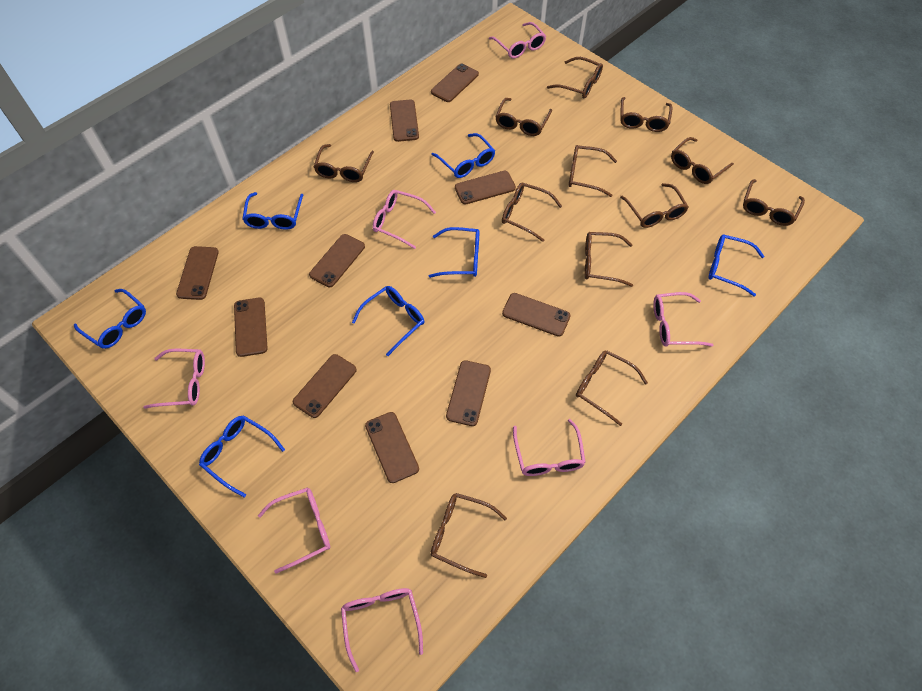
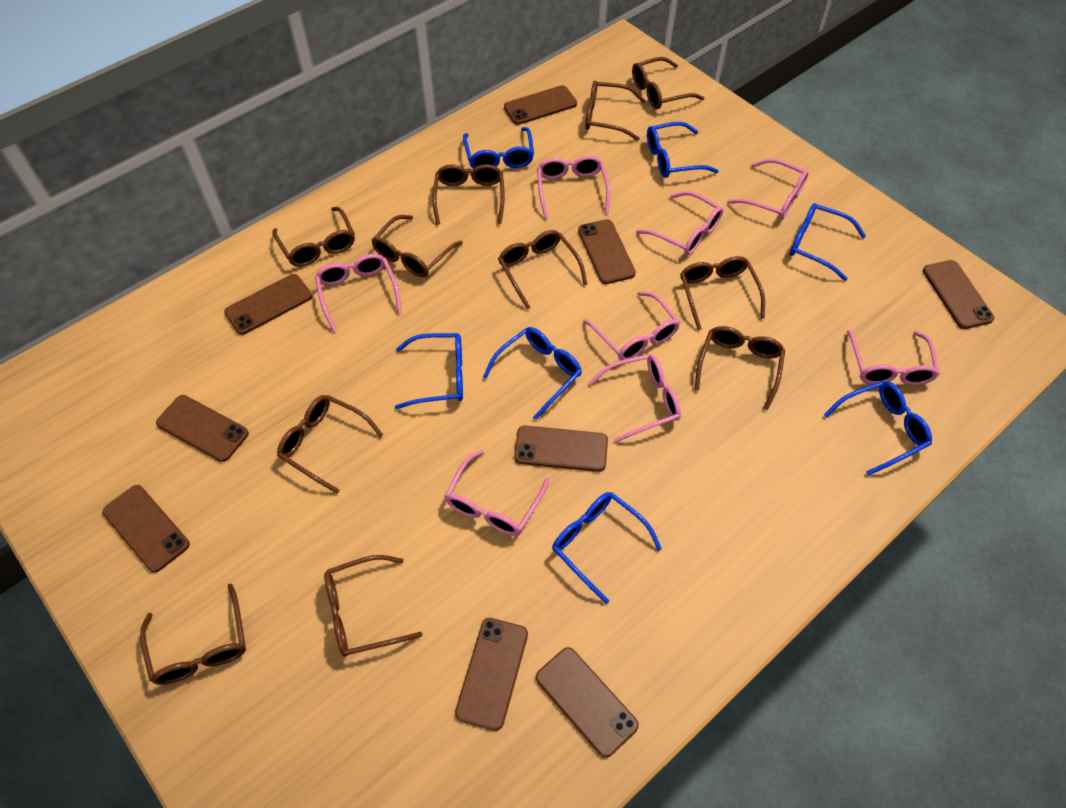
brown glasses: [314,144,374,182] [431,493,507,578] [495,98,552,136] [502,182,562,242] [547,57,603,98] [568,145,617,197] [576,350,648,426] [585,232,633,287] [620,97,672,132] [620,183,688,228] [671,137,734,184] [743,179,805,226] = 12 -> [140,583,246,685] [272,207,355,267] [277,395,383,493] [324,555,423,657] [371,215,463,277] [432,164,505,225] [498,230,588,310] [585,81,646,141] [632,57,704,109] [680,256,765,330] [694,326,785,410] = 11
brown phone: [176,246,219,300] [234,297,268,357] [293,354,357,418] [309,234,365,287] [365,412,419,483] [390,100,419,142] [431,63,479,102] [446,360,491,426] [455,171,516,204] [502,293,570,337] = 10 -> [102,485,190,573] [156,395,249,462] [224,274,312,335] [455,618,528,731] [504,85,577,125] [514,425,608,472] [536,647,639,758] [578,219,636,284] [923,260,994,329] = 9
pink glasses: [143,349,205,409] [258,487,330,574] [341,588,423,672] [373,190,436,249] [489,22,546,59] [513,419,586,476] [653,292,713,347] = 7 -> [315,254,402,332] [445,450,550,536] [537,155,610,218] [583,291,680,360] [588,354,681,443] [636,191,723,255] [727,159,809,220] [847,329,940,385] = 8

